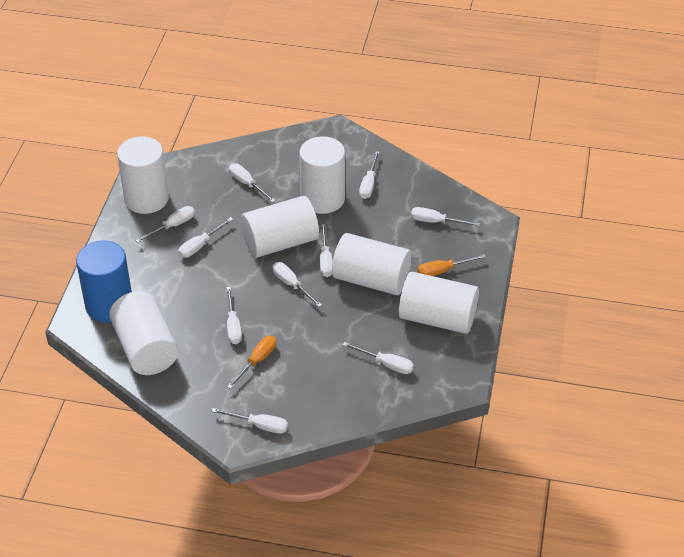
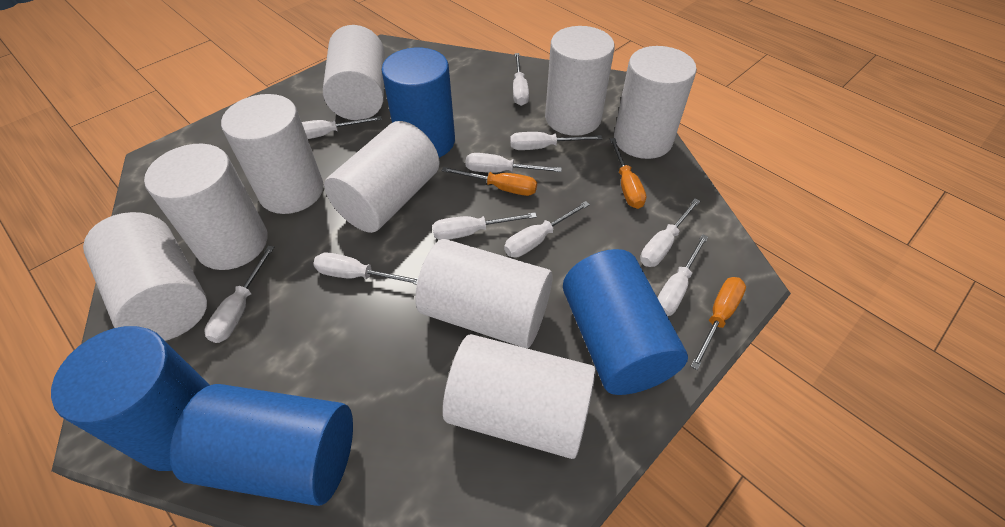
blue cylinder: [76,240,132,322] = 1 -> [51,326,210,471] [170,384,353,506] [381,48,455,158] [563,249,688,395] = 4
orange screwdriver: [227,335,276,389] [418,254,486,276] = 2 -> [441,167,537,196] [610,138,646,209] [690,277,746,370] = 3
white cylinder: [109,291,178,375] [117,136,169,214] [241,196,319,258] [299,136,345,214] [332,233,412,295] [399,272,479,334] = 6 -> [83,212,207,341] [144,144,268,270] [221,94,324,214] [323,25,384,120] [324,121,440,233] [415,239,553,348] [443,334,596,459] [545,26,615,136] [614,46,697,159] = 9

